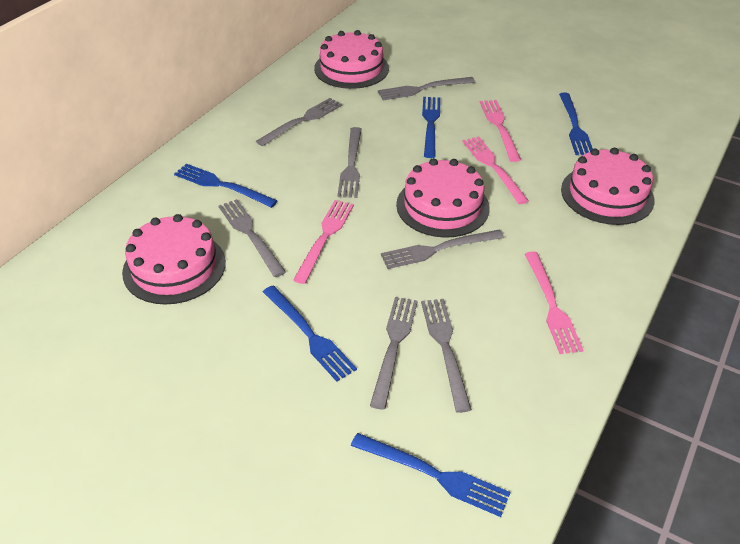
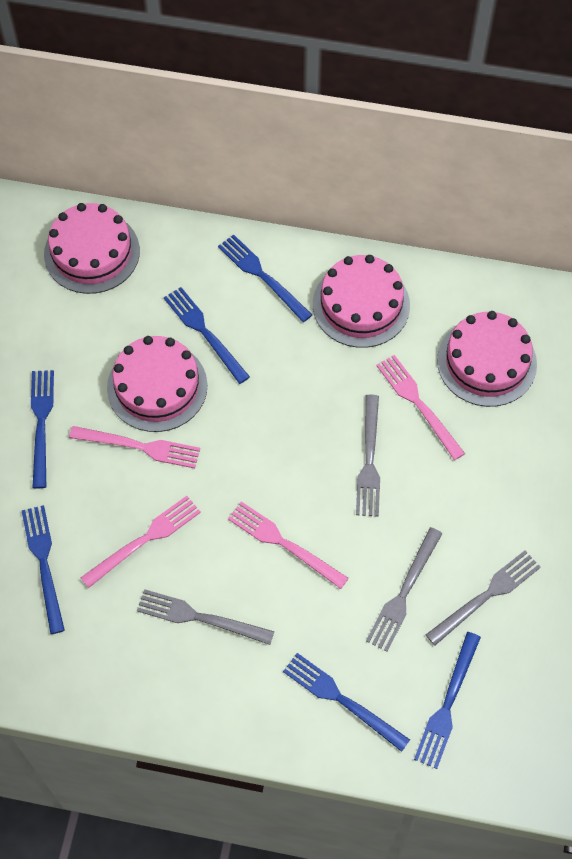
blue fork: [174,164,278,208] [263,286,357,382] [351,433,511,517] [422,97,440,158] [559,93,593,155] = 5 -> [22,505,65,634] [31,370,54,489] [164,287,250,384] [218,234,312,322] [283,653,410,752] [414,632,481,769] = 6
grey fork: [218,199,286,277] [256,98,342,146] [337,127,362,198] [370,297,418,410] [378,77,475,100] [381,230,504,269] [421,299,472,413] = 7 -> [137,589,275,645] [356,394,380,517] [366,527,443,652] [426,551,541,645] = 4

